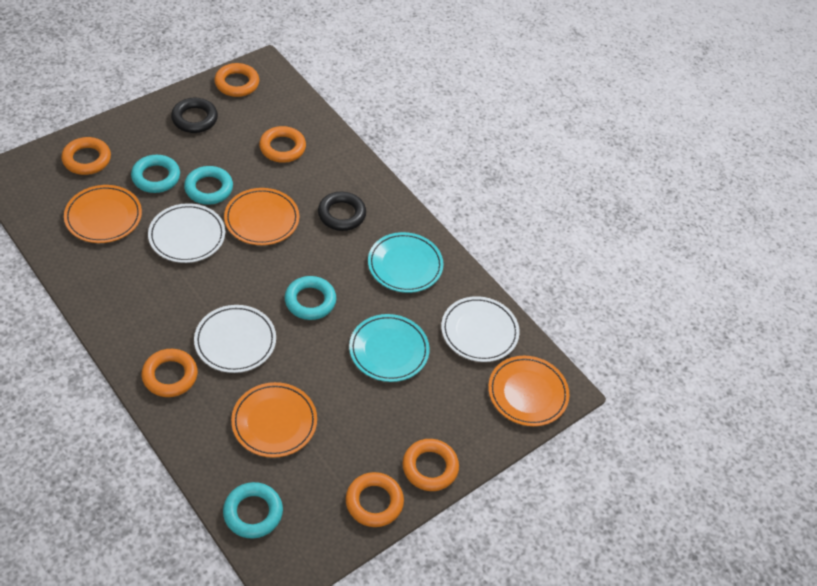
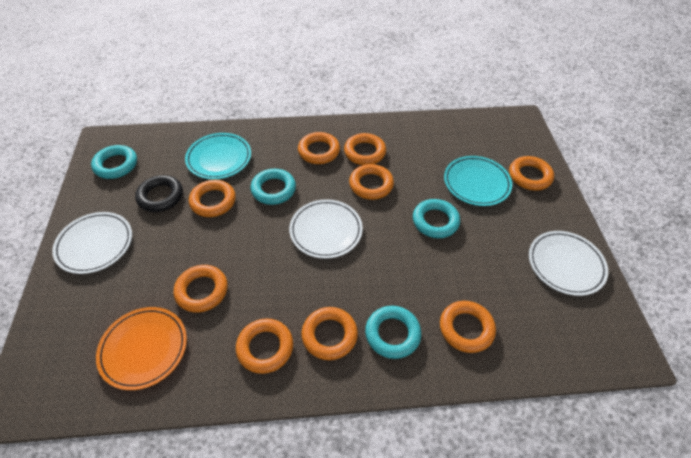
black ring: [171,98,218,133] [318,191,366,231] = 2 -> [135,175,183,212] = 1
orange plate: [64,185,142,243] [224,188,299,245] [231,382,317,458] [488,356,570,426] = 4 -> [96,307,187,390] = 1
orange ring: [61,137,111,175] [142,349,198,397] [214,63,259,97] [259,126,306,163] [346,472,404,527] [402,439,459,491] = 6 -> [174,265,228,313] [189,180,236,217] [236,318,293,374] [298,132,340,164] [301,307,358,360] [344,133,386,165] [349,164,394,200] [440,301,496,353] [509,156,554,191] = 9

